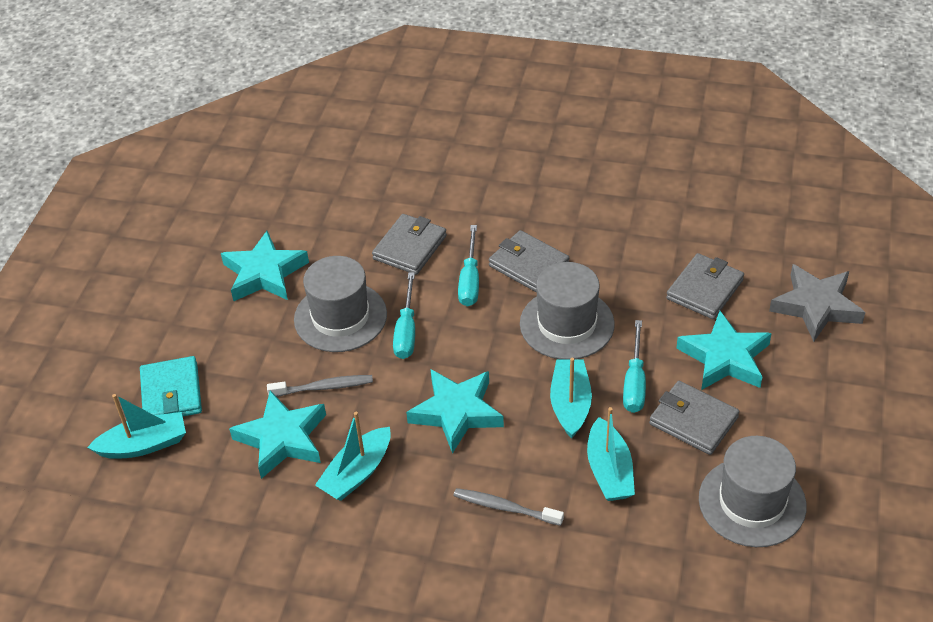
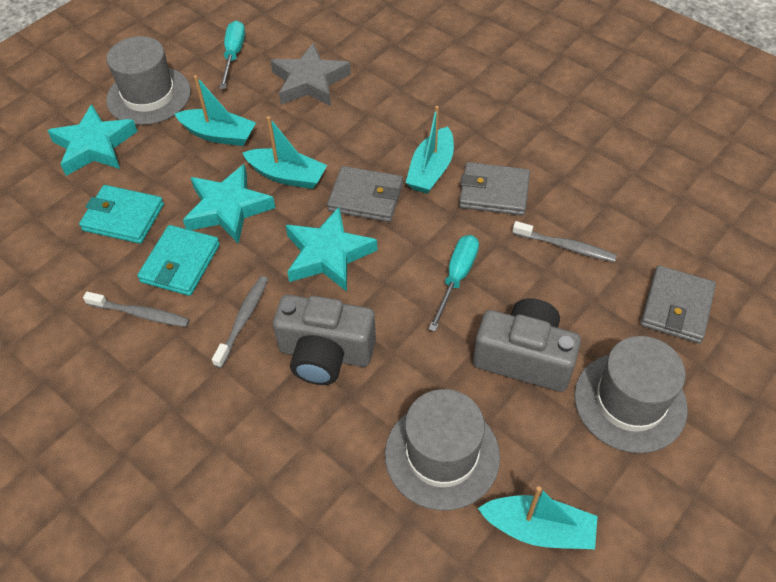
grey camera: none = 0 -> [273,294,376,385] [473,298,581,392] = 2
grey toothbrush: [267,375,373,397] [453,488,564,526] = 2 -> [83,292,190,327] [212,276,268,368] [513,221,617,262] = 3
grey wallet: [372,214,447,275] [489,230,569,293] [649,381,739,455] [666,253,744,319] = 4 -> [327,166,403,222] [459,162,530,216] [640,265,716,344] = 3
turquoise screwdriver: [393,273,415,359] [458,225,479,306] [623,320,646,413] = 3 -> [219,21,245,89] [428,235,479,332] = 2
turquoise star: [221,231,309,301] [229,391,326,479] [406,369,504,454] [676,311,772,390] = 4 -> [47,104,138,176] [183,164,275,244] [286,207,378,292] = 3
turquoise wallet: [140,356,202,417] = 1 -> [79,185,164,244] [137,225,220,296] = 2

